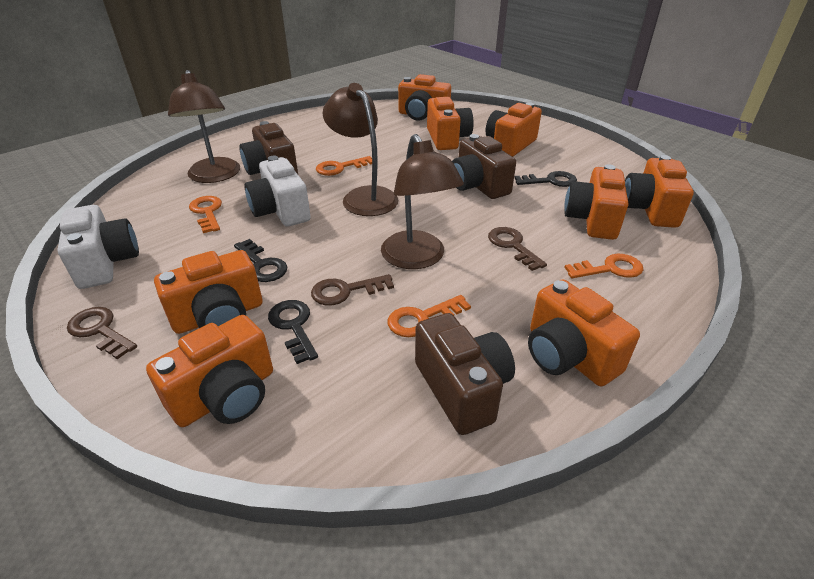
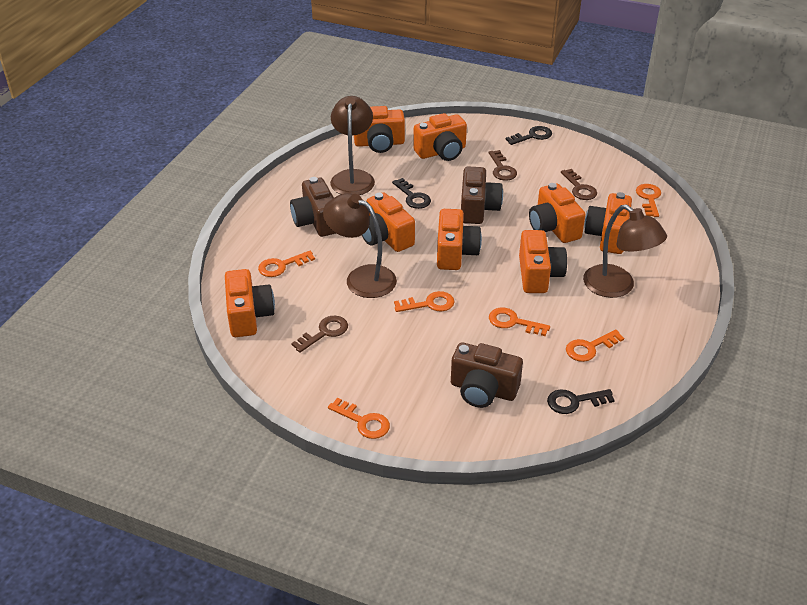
orange key: [189,196,222,233] [316,156,372,176] [388,295,471,337] [564,254,643,278] = 4 -> [258,251,315,277] [328,398,390,439] [394,291,454,312] [489,308,550,336] [566,330,624,362] [636,184,661,217] = 6
white camera: [57,205,139,289] [245,156,311,227] = 2 -> none = 0

